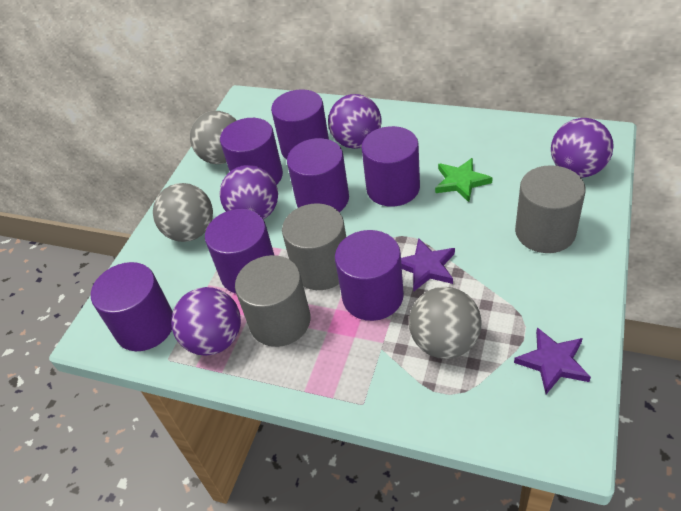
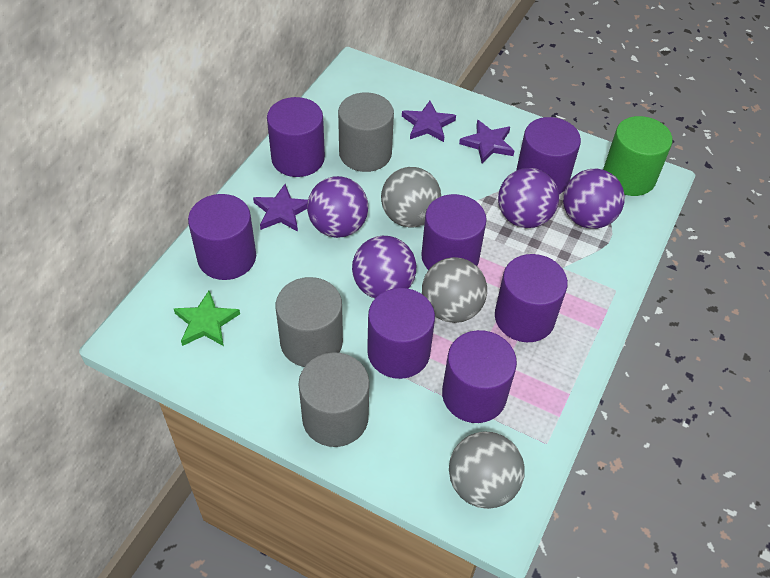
green cylinder: none = 0 -> [603,116,673,196] = 1
purple star: [401,238,455,291] [514,327,591,394] = 2 -> [253,184,308,232] [402,101,456,142] [459,120,514,163] = 3

